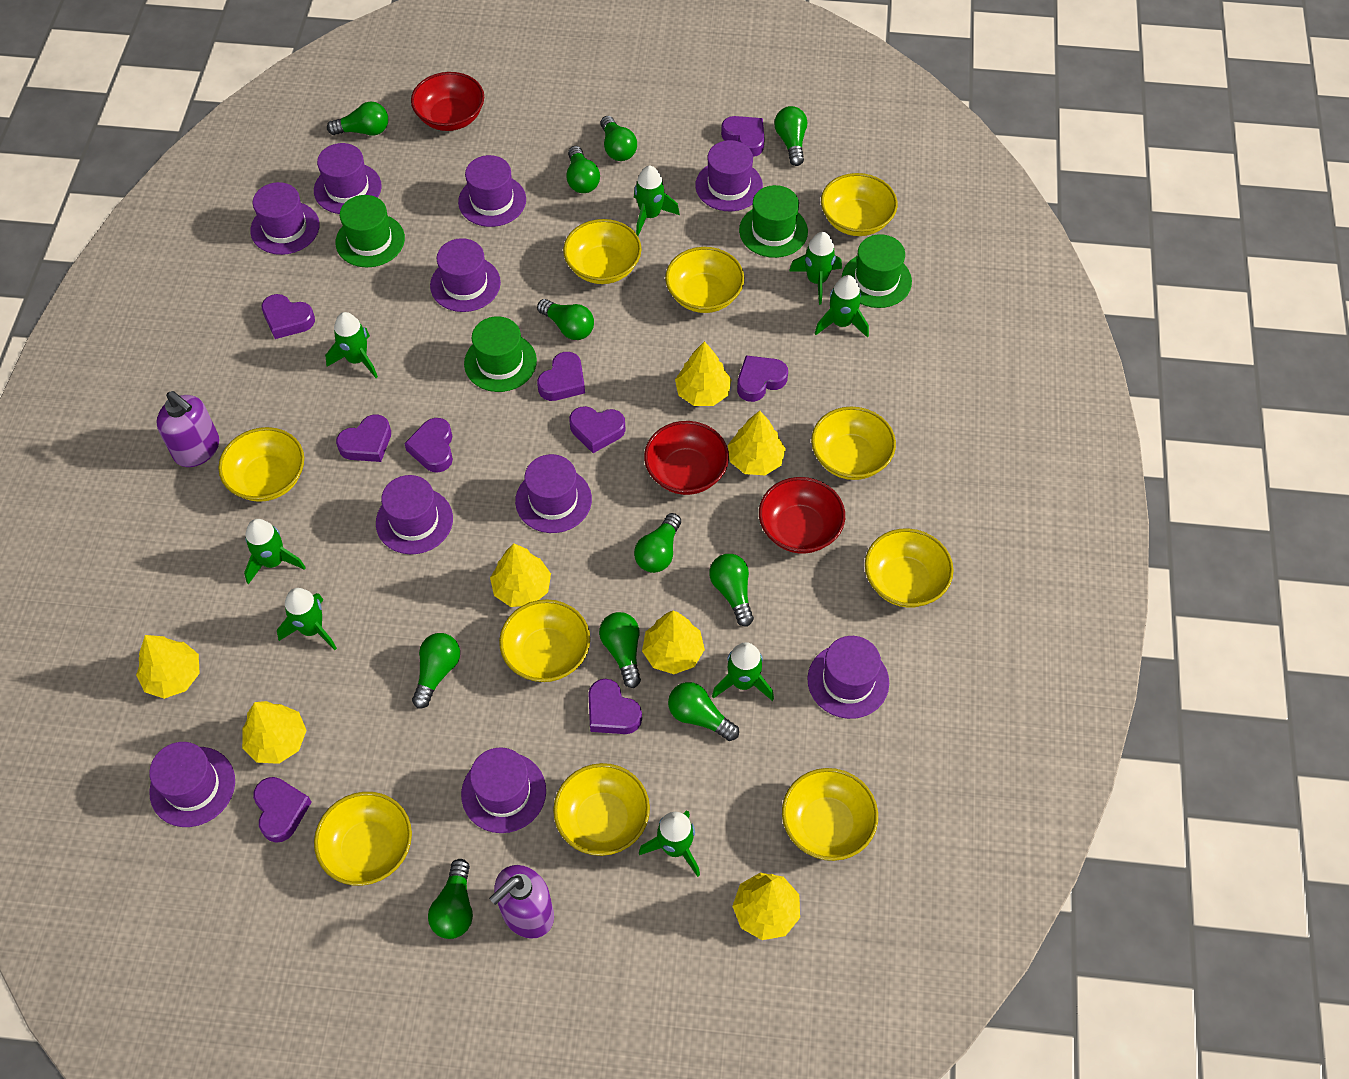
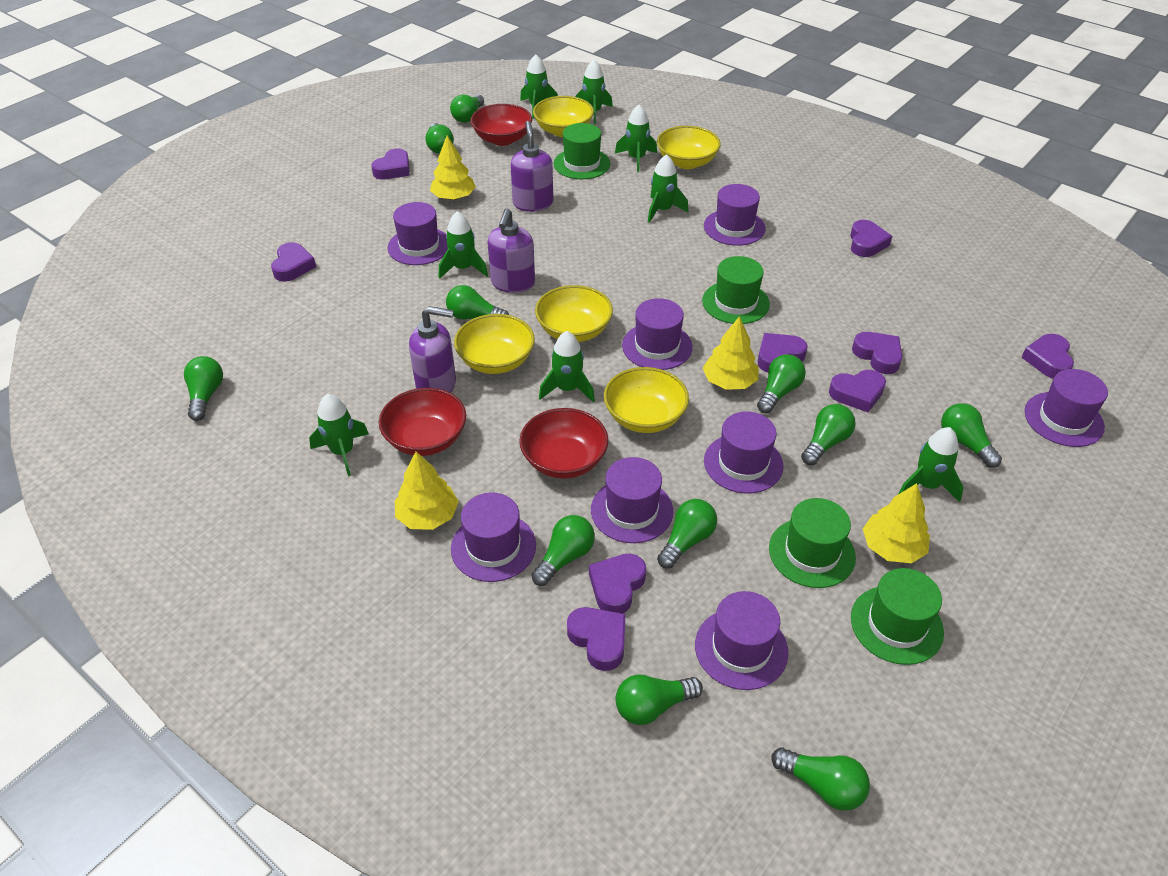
purple hat: [149,742,235,827] [250,182,320,255] [314,143,382,214] [376,475,453,554] [430,238,501,312] [458,155,526,227] [461,748,546,833] [515,454,592,533] [695,140,763,211] [808,636,889,719] = 10 -> [387,202,448,265] [451,492,536,582] [591,457,673,543] [622,298,693,370] [695,591,788,690] [704,184,766,246] [704,412,783,494] [1024,369,1108,447] = 8
purple soap dispenser: [156,391,219,467] [489,865,554,939] = 2 -> [409,306,456,393] [487,208,535,293] [511,121,553,212] = 3
yellow bowl: [218,427,304,502] [314,792,412,886] [499,599,590,682] [553,763,650,856] [563,219,642,284] [665,247,744,313] [782,768,878,861] [811,407,896,480] [821,173,897,236] [865,528,953,608] = 10 -> [454,314,535,374] [533,96,594,137] [535,285,613,342] [604,367,689,433] [657,126,721,169] = 5
yellow tree: [136,635,200,699] [242,701,307,764] [490,543,551,607] [642,610,705,674] [675,341,732,406] [728,411,786,475] [732,873,800,940] = 7 -> [395,452,459,530] [430,136,476,200] [703,316,759,390] [863,483,930,563] = 4

